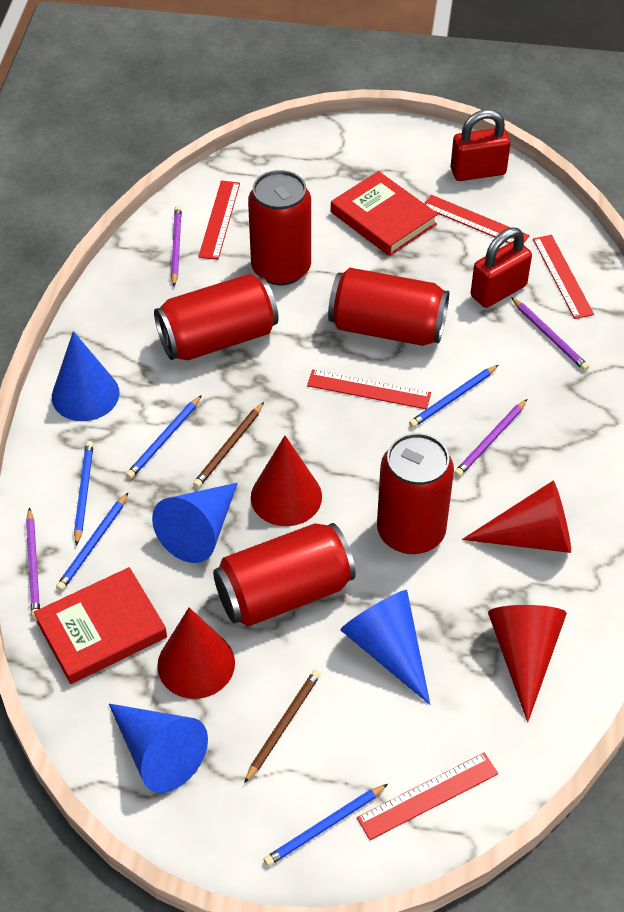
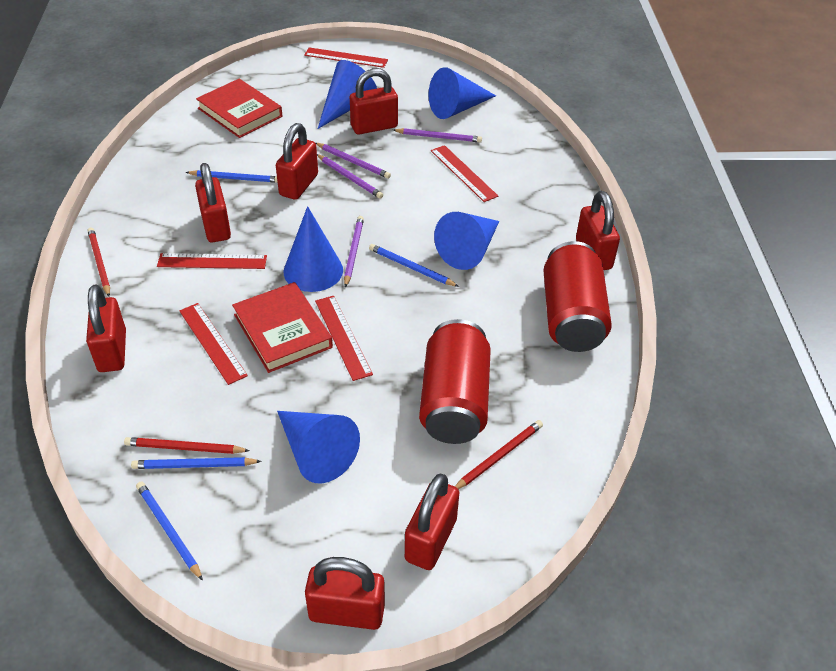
blue cone: [52,331,120,421] [109,704,208,793] [152,483,238,563] [340,590,430,705] = 4 -> [277,411,360,484] [284,206,343,292] [318,60,377,129] [429,67,496,119] [434,212,499,270] = 5
blue pencil: [56,493,128,591] [74,441,94,546] [126,395,202,479] [264,784,388,866] [409,365,498,428] = 5 -> [131,457,262,469] [136,482,203,581] [186,170,278,183] [369,244,459,287] = 4
brown pencil: [193,402,264,488] [244,670,321,784] = 2 -> none = 0
red can: [154,274,279,360] [213,523,356,627] [248,170,311,285] [328,268,449,346] [377,433,454,554] = 5 -> [419,319,491,444] [543,241,612,352] = 2
red cone: [157,607,235,699] [251,436,322,526] [462,481,571,553] [488,605,567,722] = 4 -> none = 0
red padlock: [451,110,511,181] [471,228,532,308] = 2 -> [86,285,126,372] [195,163,231,242] [276,123,318,200] [305,557,385,630] [350,68,398,134] [405,474,460,570] [576,191,620,270] = 7
red pencil: none = 0 -> [88,228,110,297] [124,437,250,454] [455,420,543,489] = 3

